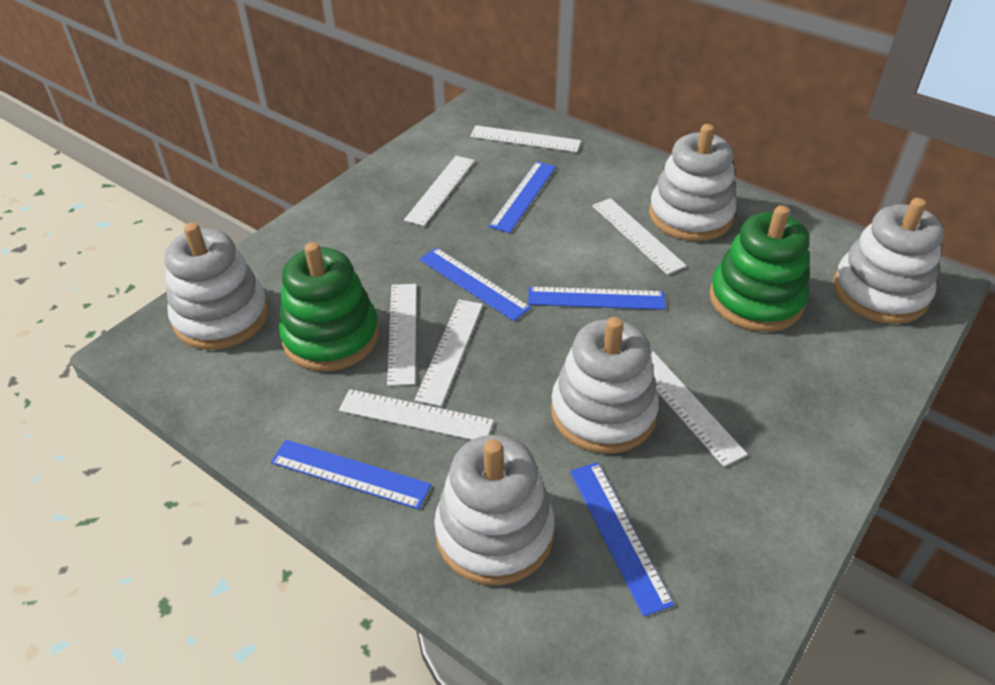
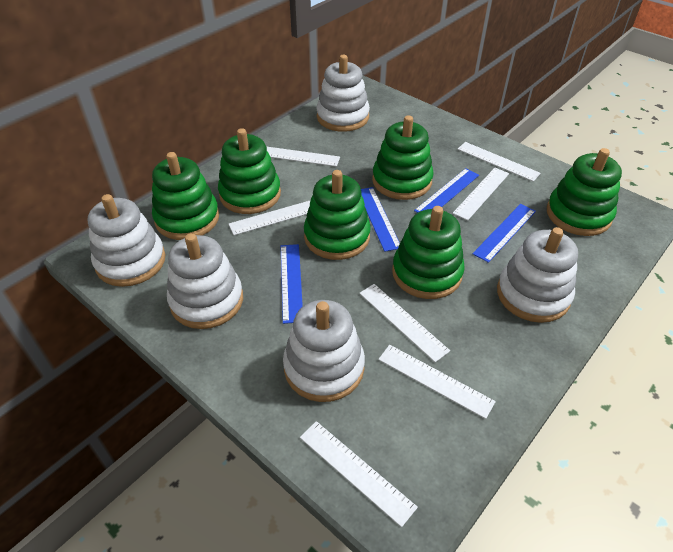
blue ruler: [271,440,431,509] [419,248,531,321] [489,161,556,233] [528,287,666,310] [570,462,674,617] = 5 -> [281,244,303,324] [361,187,400,252] [414,168,479,213] [473,204,536,263] = 4
green stacking toy: [279,242,379,371] [709,205,810,332] = 2 -> [152,152,219,240] [218,128,281,214] [304,170,371,260] [372,115,434,200] [392,206,465,299] [547,148,622,236] = 6

